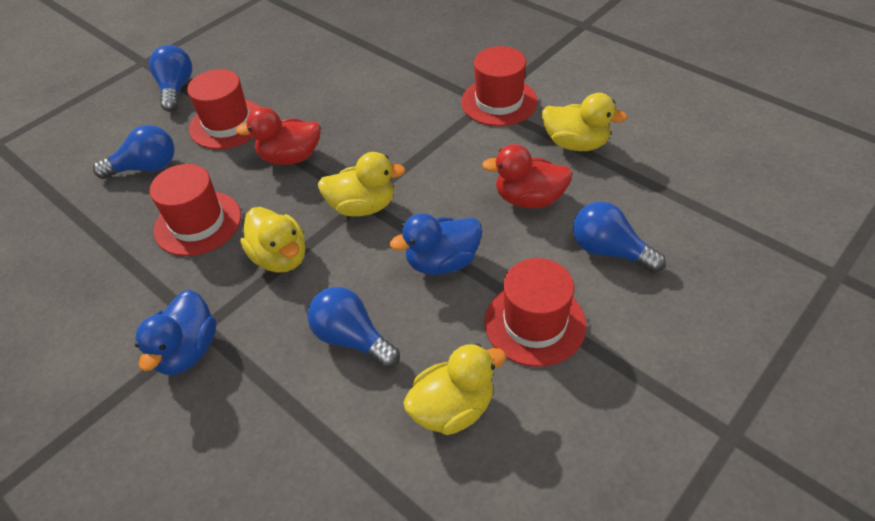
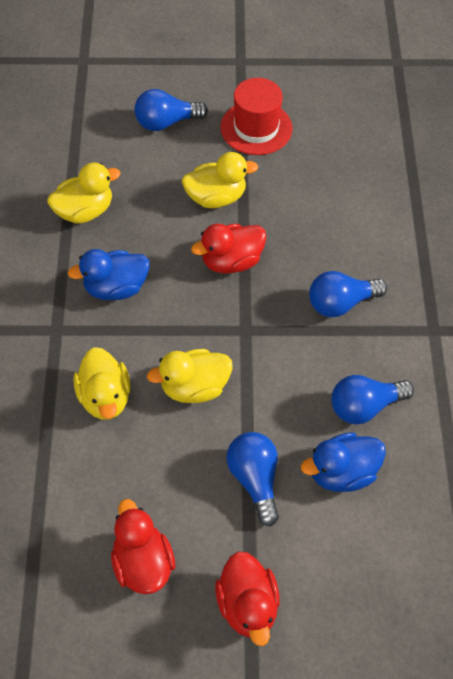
red duck: [235,107,321,165] [482,144,573,208] = 2 -> [111,499,175,594] [191,224,267,273] [215,551,280,646] = 3
red hat: [150,164,241,256] [187,69,260,149] [461,46,538,126] [485,258,586,367] = 4 -> [220,78,292,155] = 1

